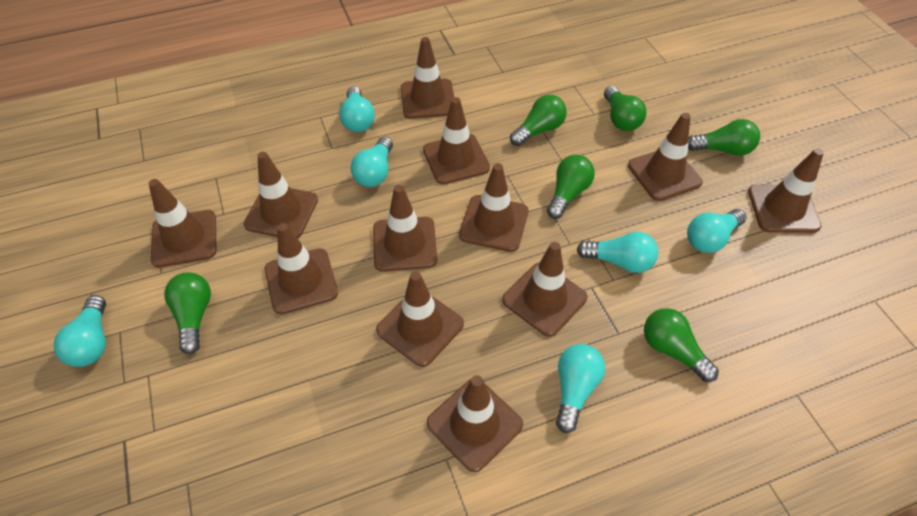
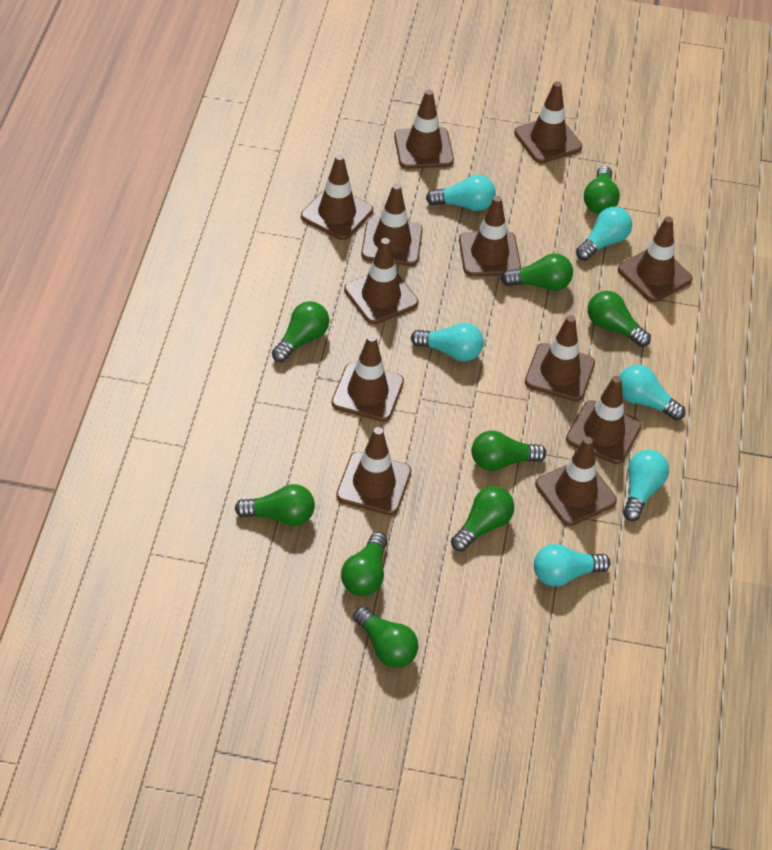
green light bulb: [164,273,211,354] [510,95,567,146] [547,155,595,219] [604,86,647,131] [644,308,719,382] [688,119,760,156] = 6 -> [235,484,315,526] [272,301,329,362] [341,532,388,596] [353,606,418,668] [451,486,515,552] [472,430,546,471] [501,253,573,291] [584,166,620,214] [588,291,651,347] = 9

